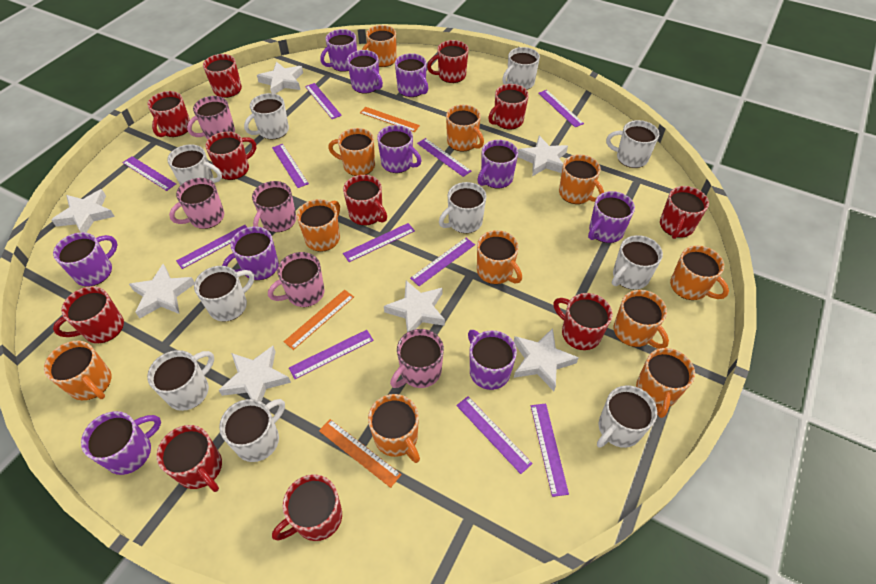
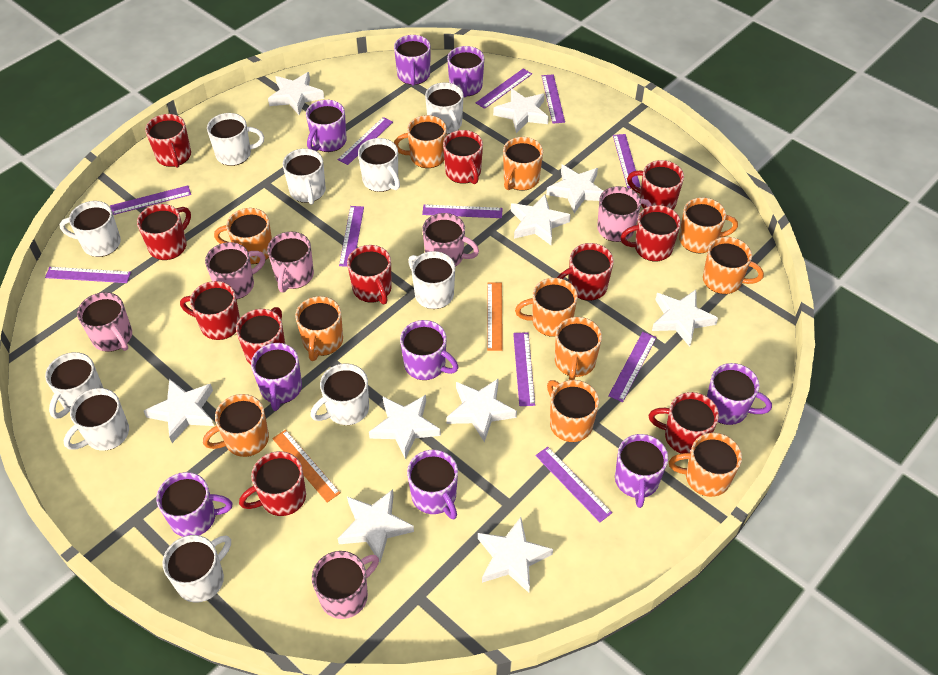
orange ruler: [284,290,354,350] [319,419,402,488] [360,107,420,132] = 3 -> [272,430,341,502] [487,283,503,351] = 2
pink mug: [169,178,224,229] [187,96,235,139] [252,181,296,232] [268,252,325,307] [390,329,444,388] = 5 -> [77,292,132,352] [205,242,266,299] [267,232,314,292] [312,551,379,619] [422,213,479,267] [597,186,652,242] = 6
purple mug: [53,232,118,286] [81,411,161,475] [222,226,279,280] [320,29,357,72] [347,50,383,94] [377,125,421,173] [395,53,428,97] [468,330,517,390] [477,140,518,189] [588,191,635,243] = 10 -> [156,472,232,537] [251,343,302,411] [306,100,347,152] [394,35,431,86] [400,320,458,380] [407,450,458,519] [447,46,484,97] [615,434,668,508] [707,363,772,425] = 9
white star: [51,189,115,233] [129,264,195,318] [219,346,291,402] [257,62,303,94] [384,280,445,332] [514,328,579,391] [518,136,568,176] = 7 -> [144,379,214,443] [268,72,324,115] [337,489,414,563] [369,395,441,460] [446,378,517,442] [478,517,553,593] [493,88,549,133] [511,194,571,245] [546,164,604,213] [652,290,718,347] = 10

